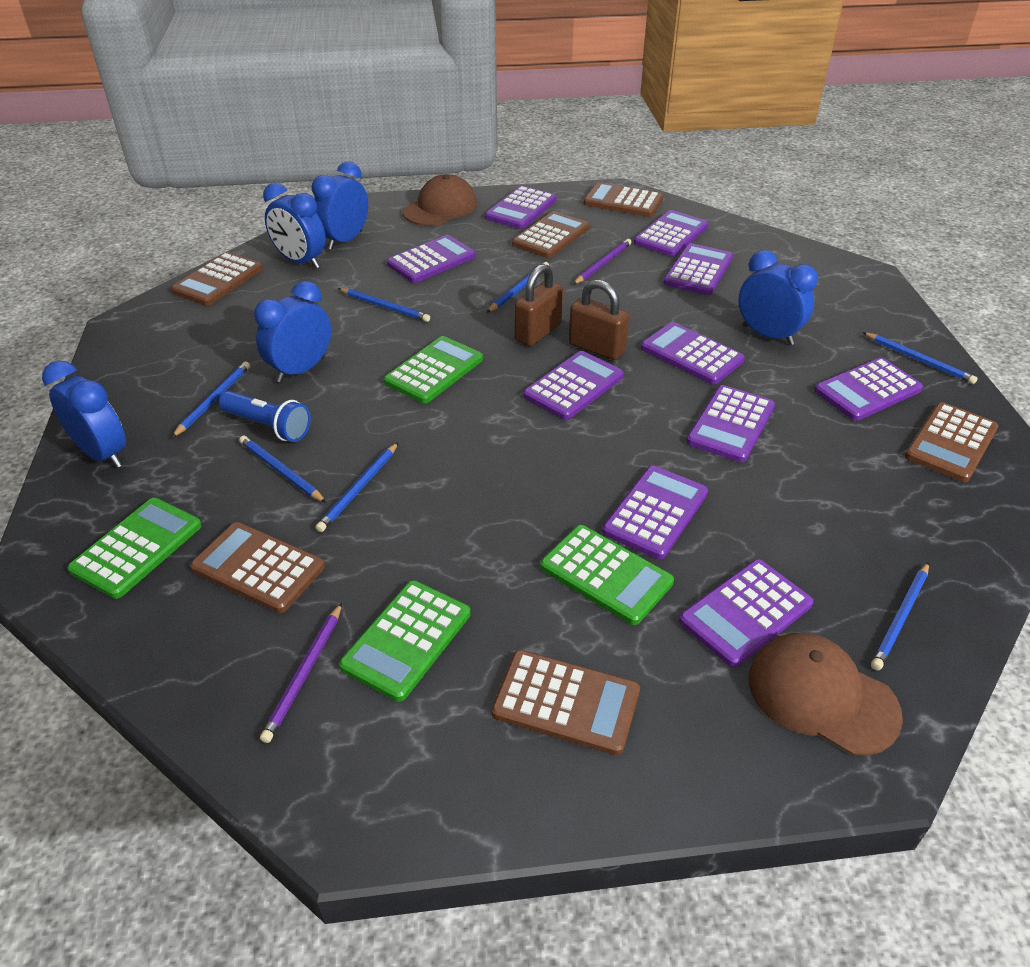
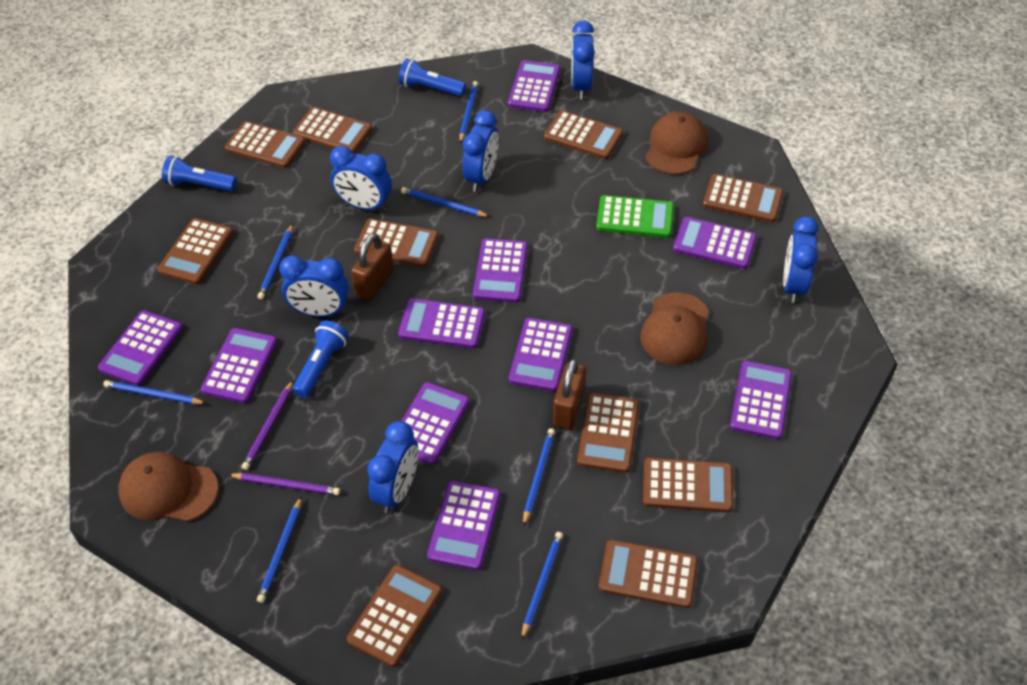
blue clock: [42,361,126,468] [254,281,331,383] [263,183,326,268] [312,161,368,250] [738,250,818,345] = 5 -> [279,256,349,317] [330,146,392,211] [367,421,418,513] [462,110,499,192] [571,20,595,99] [783,216,819,303] = 6
blue flashlight: [219,391,311,442] = 1 -> [162,156,237,191] [293,321,349,398] [398,58,466,97] = 3
brown calculator: [171,252,263,306] [190,522,325,613] [491,650,640,755] [512,211,589,258] [584,182,663,217] [905,402,999,482] = 6 -> [158,218,233,284] [225,121,306,168] [293,107,372,154] [347,565,442,667] [354,219,439,267] [544,111,623,159] [577,393,639,473] [598,540,698,608] [643,458,733,513] [703,174,783,223] = 10
brown cap: [402,174,477,226] [749,633,903,756] = 2 -> [118,452,218,522] [640,292,709,365] [646,112,708,175] = 3
green calculator: [67,498,202,599] [339,580,470,702] [384,336,483,403] [540,525,674,625] = 4 -> [596,195,674,238] = 1

